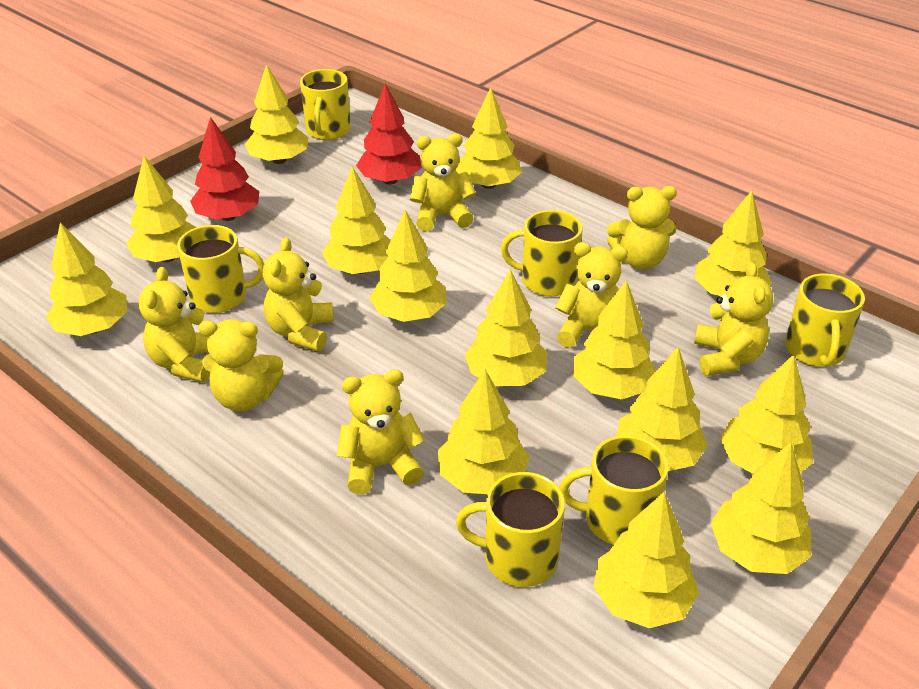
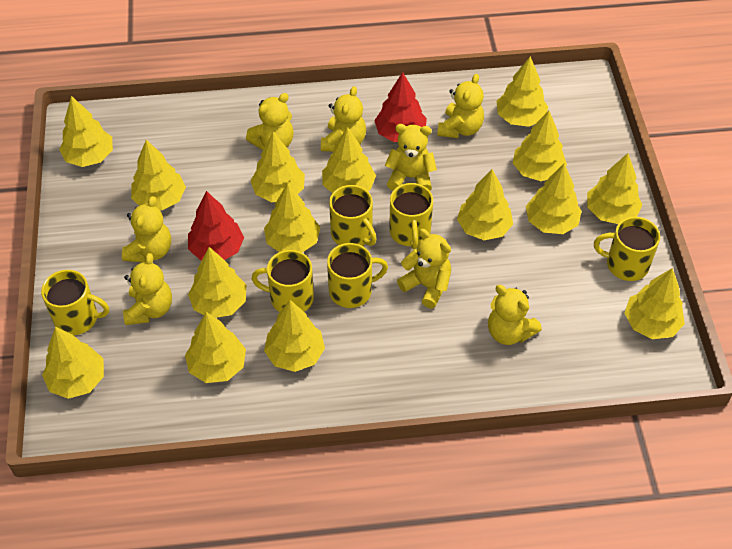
yellow tree: [46,222,127,336] [126,156,197,262] [245,64,308,164] [322,166,391,274] [369,210,447,322] [438,369,530,494] [456,87,522,189] [465,269,548,386] [573,280,656,399] [593,492,699,628] [616,347,707,471] [695,191,772,296] [711,442,811,574] [720,354,813,474] = 14 -> [42,327,104,399] [59,96,113,167] [131,140,186,210] [185,312,246,383] [188,247,246,318] [250,132,305,202] [264,183,320,253] [264,300,325,372] [322,127,376,193] [457,169,513,240] [497,56,548,127] [513,111,567,181] [526,163,582,234] [587,153,642,224] [625,268,685,339] = 15

